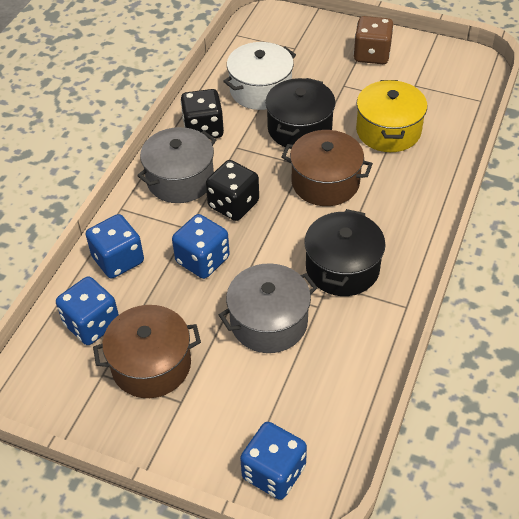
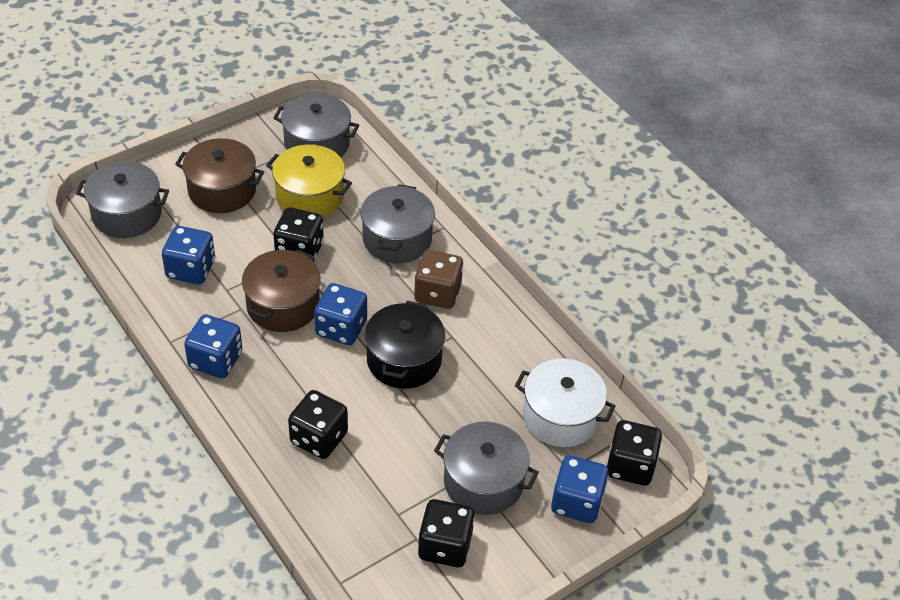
black dice: [181,89,224,139] [206,160,259,221] = 2 -> [273,207,324,262] [288,390,348,459] [418,499,475,567] [607,420,662,486] = 4
black pot: [265,78,336,149] [305,209,385,296] = 2 -> [365,301,445,389] = 1
grey pot: [137,127,216,203] [219,263,317,353] = 2 -> [76,161,169,238] [273,94,359,157] [361,184,435,263] [434,422,539,515] = 4

